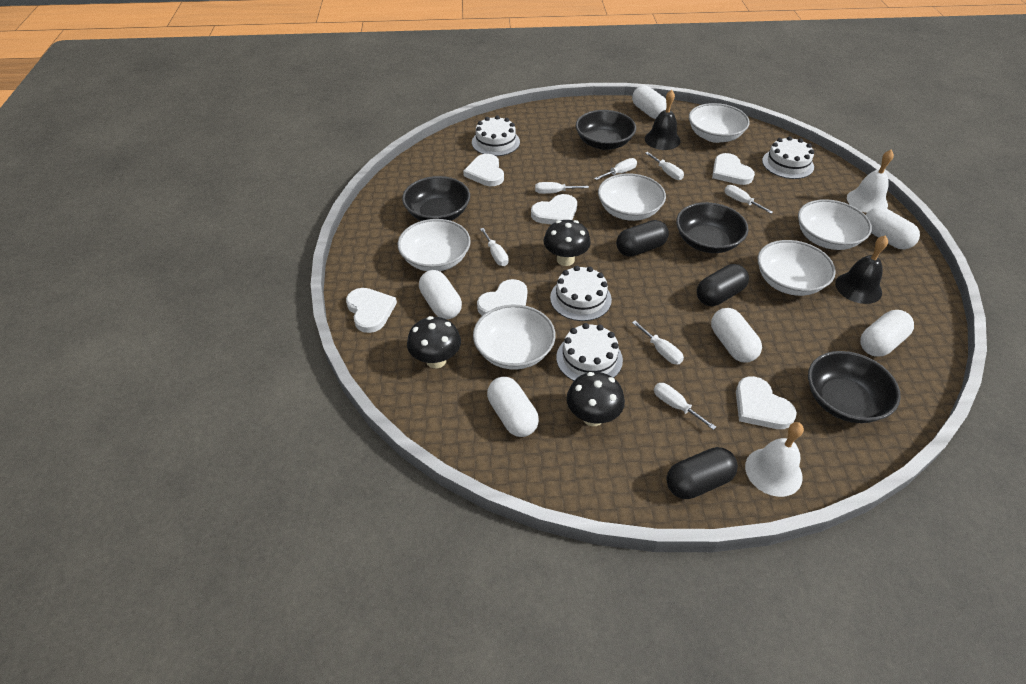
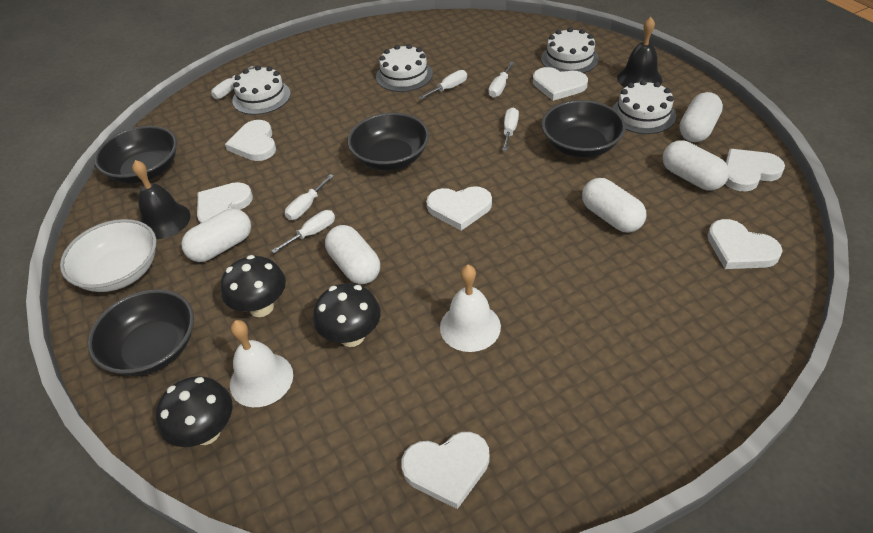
black capsule: [616,220,669,257] [666,447,738,499] [697,264,749,306] = 3 -> none = 0
white bowl: [398,219,471,271] [473,305,556,370] [598,173,666,221] [689,103,750,143] [758,240,836,296] [798,199,872,250] = 6 -> [60,219,157,292] = 1
white capsule: [419,270,462,319] [487,377,539,437] [632,85,667,119] [711,308,762,363] [860,310,914,357] [866,207,920,249] = 6 -> [181,209,251,262] [325,225,380,284] [582,178,646,233] [662,140,729,191] [679,92,723,142] = 5
white heart: [346,288,397,333] [463,154,504,186] [477,279,527,316] [531,194,577,225] [712,153,755,185] [736,376,797,429] = 6 -> [197,182,253,223] [225,120,276,161] [401,432,490,509] [426,186,492,231] [533,67,588,101] [707,219,782,269] [725,149,785,192] = 7
white screwdriver: [480,228,509,266] [535,182,589,194] [594,158,637,180] [632,321,684,364] [645,152,684,180] [654,383,716,430] [724,185,773,214] = 7 -> [211,66,254,99] [271,210,335,253] [285,174,334,220] [419,70,467,100] [488,62,514,98] [502,108,519,151] = 6

